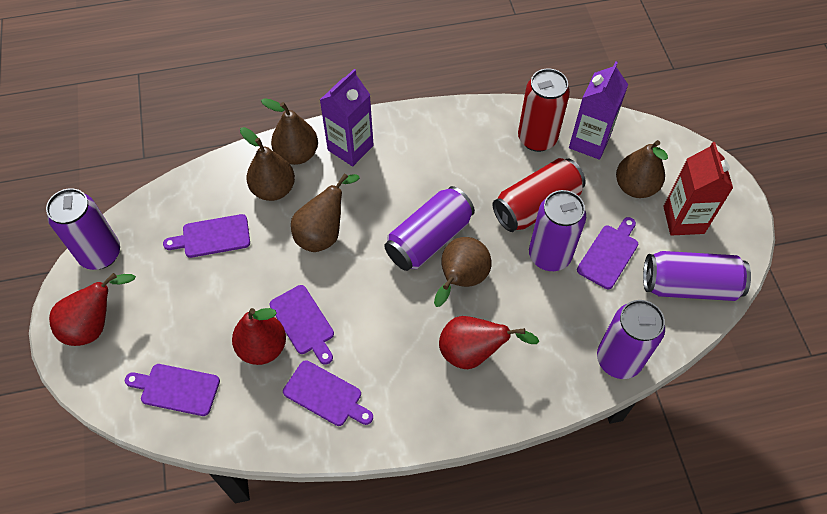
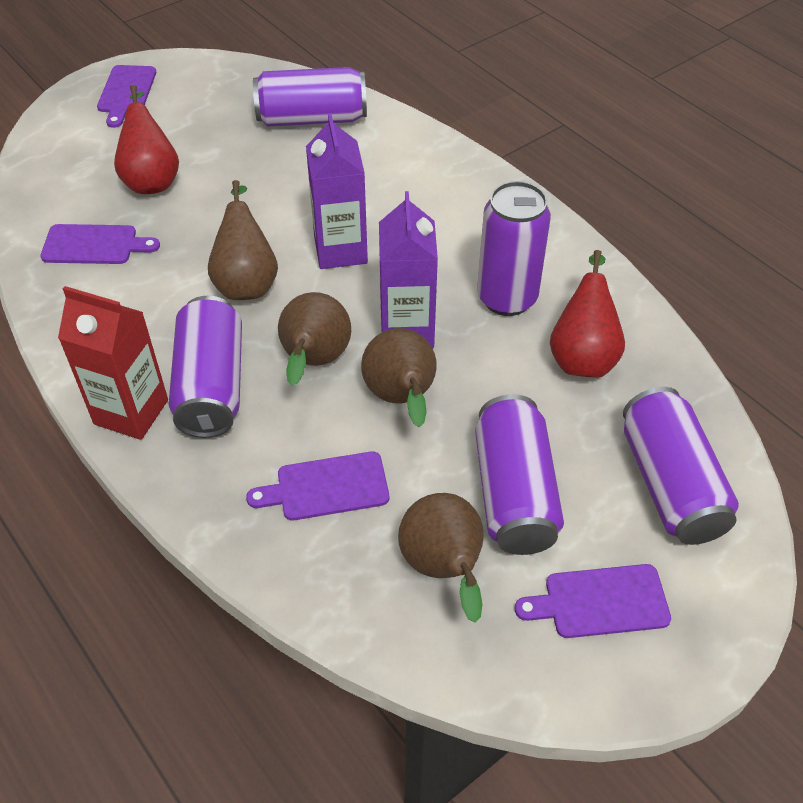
brown pear: [240,127,295,201] [261,98,318,165] [291,173,360,252] [434,237,492,307] [616,140,668,198] = 5 -> [208,180,278,300] [278,292,351,386] [361,328,437,427] [398,493,483,623] = 4
purple cutting board: [125,364,220,416] [163,214,250,258] [269,285,334,365] [283,360,373,426] [577,217,638,289] = 5 -> [40,224,160,264] [97,65,156,128] [246,452,389,520] [515,564,671,638] = 4
red can: [493,158,586,232] [518,68,570,152] = 2 -> none = 0
red pear: [49,273,136,346] [232,308,286,365] [439,316,539,369] = 3 -> [114,85,179,194] [550,250,625,378] = 2

